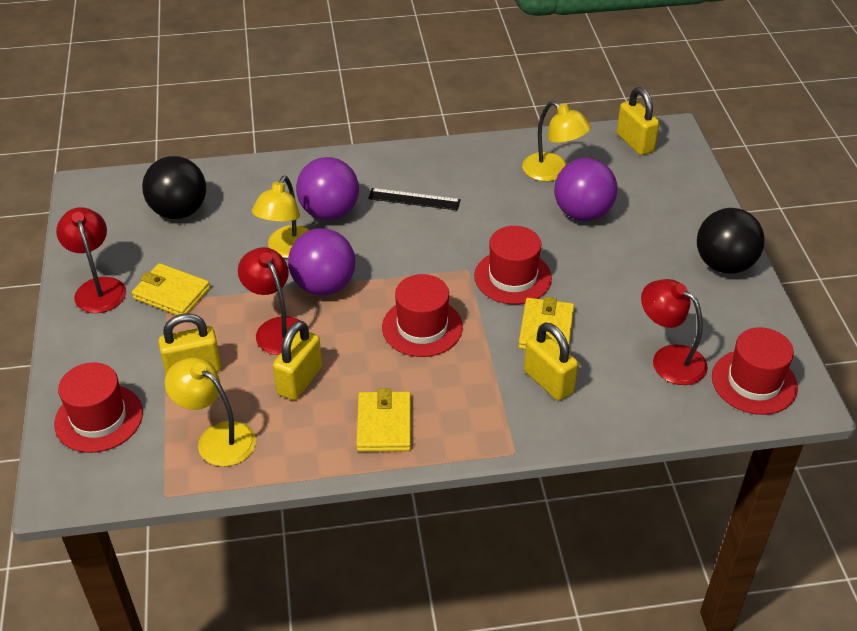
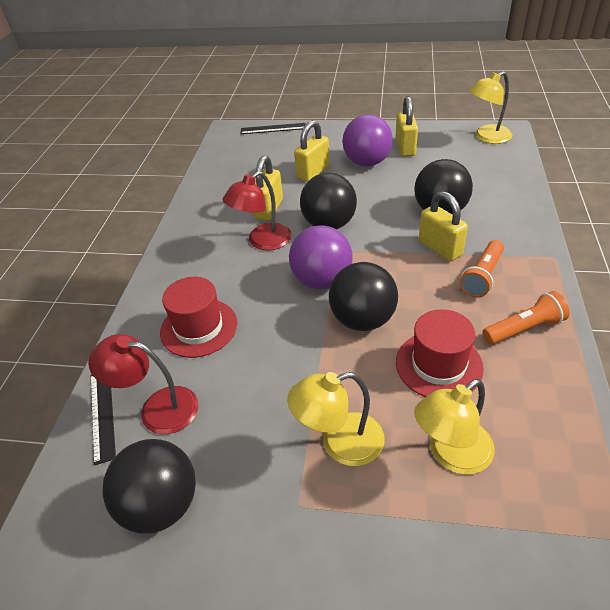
black ball: [142,156,206,219] [697,208,764,274] = 2 -> [102,439,196,534] [300,173,357,229] [329,262,398,331] [414,159,473,215] = 4
black ruler: [368,188,461,210] = 1 -> [91,375,116,465] [241,123,306,134] = 2
orange flashlight: none = 0 -> [460,240,504,298] [482,291,570,345] = 2
purple ball: [288,228,355,295] [296,157,359,220] [554,158,617,221] = 3 -> [289,225,353,289] [342,114,393,167] = 2
red hat: [54,363,143,453] [382,274,463,357] [474,226,552,304] [712,327,798,415] = 4 -> [160,277,237,358] [396,309,484,397] = 2
red lamp: [56,207,126,313] [238,247,300,355] [641,279,708,385] = 3 -> [88,334,198,434] [222,171,292,250] = 2
yellow wallet: [132,263,210,315] [356,389,411,452] [518,297,574,349] = 3 -> none = 0

